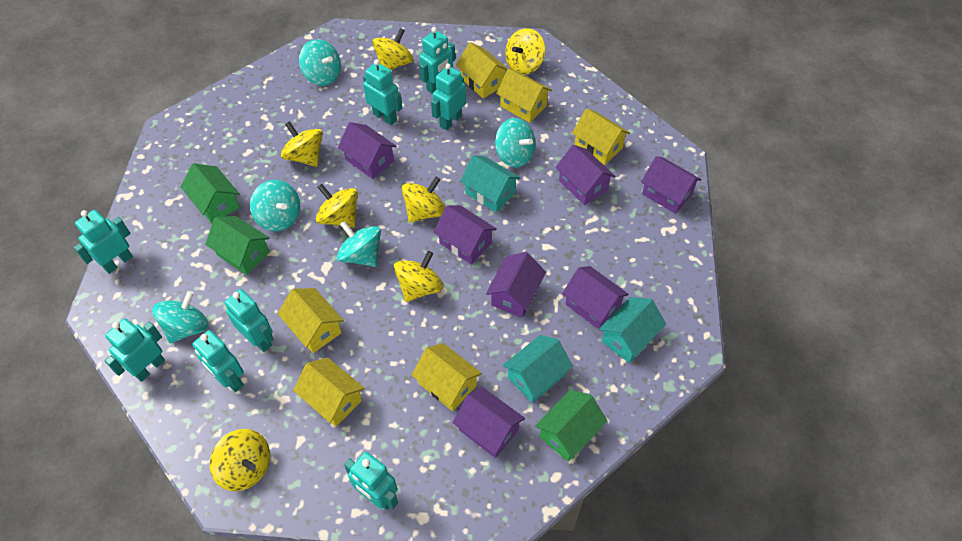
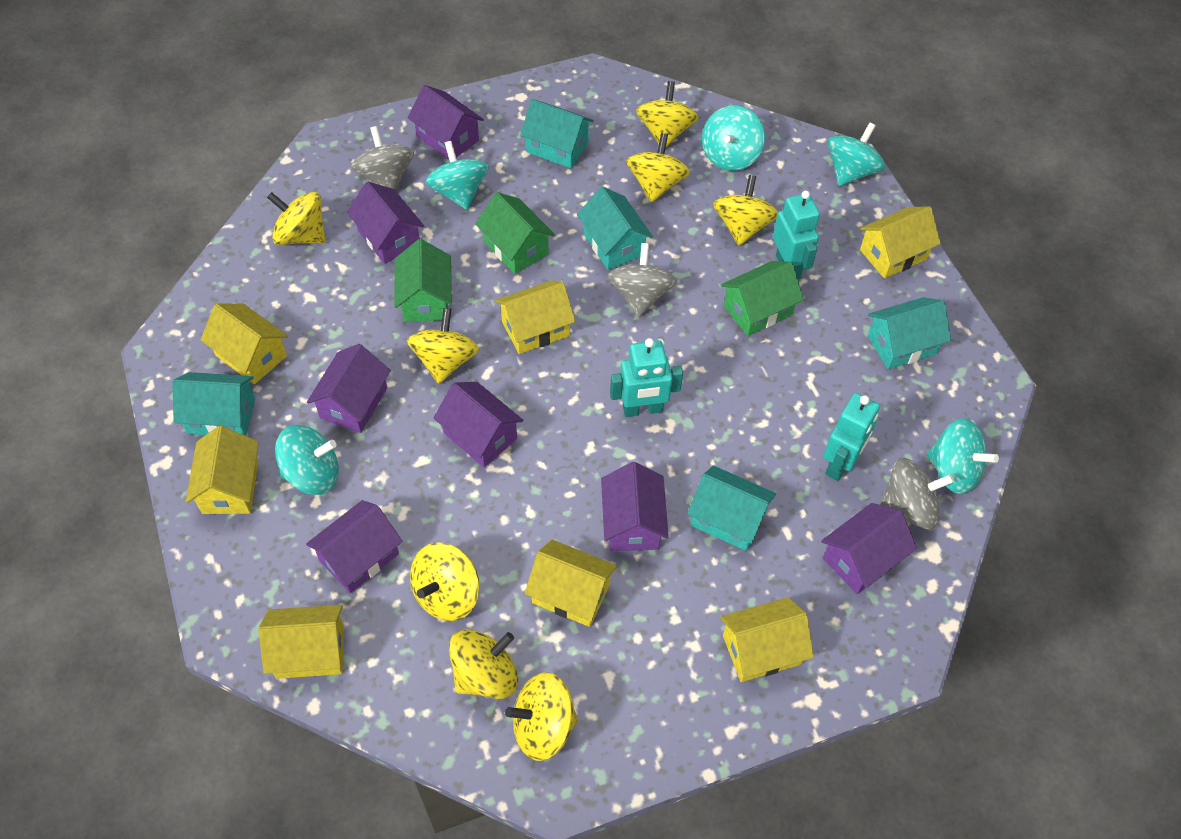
grey spinning top: none = 0 -> [351,126,414,190] [608,243,677,316] [880,458,954,529] = 3
turquoise house: [460,155,521,212] [503,335,573,403] [599,297,666,363] = 3 -> [172,372,255,436] [520,99,594,168] [577,187,653,270] [687,466,776,551] [868,297,951,369] = 5
turquoise robot: [74,210,133,274] [105,318,165,382] [192,330,244,392] [224,289,273,352] [344,452,398,510] [363,59,402,125] [419,27,455,94] [431,63,466,130] = 8 -> [610,338,683,417] [773,191,820,279] [823,393,880,481] = 3
yellow house: [278,288,344,353] [293,358,365,427] [412,343,482,411] [456,42,508,98] [496,69,552,123] [572,108,630,165] = 6 -> [186,426,259,514] [201,303,288,384] [258,605,344,679] [495,280,576,354] [525,540,617,627] [720,597,814,682] [860,206,941,279] = 7
yellow spinning top: [210,429,270,491] [281,121,323,167] [316,184,358,228] [372,28,414,70] [394,251,443,302] [402,177,445,223] [505,28,545,75] = 7 -> [267,192,326,245] [407,308,479,384] [410,542,480,621] [449,629,518,699] [505,672,578,761] [626,133,690,202] [636,81,699,147] [713,175,778,246] = 8

